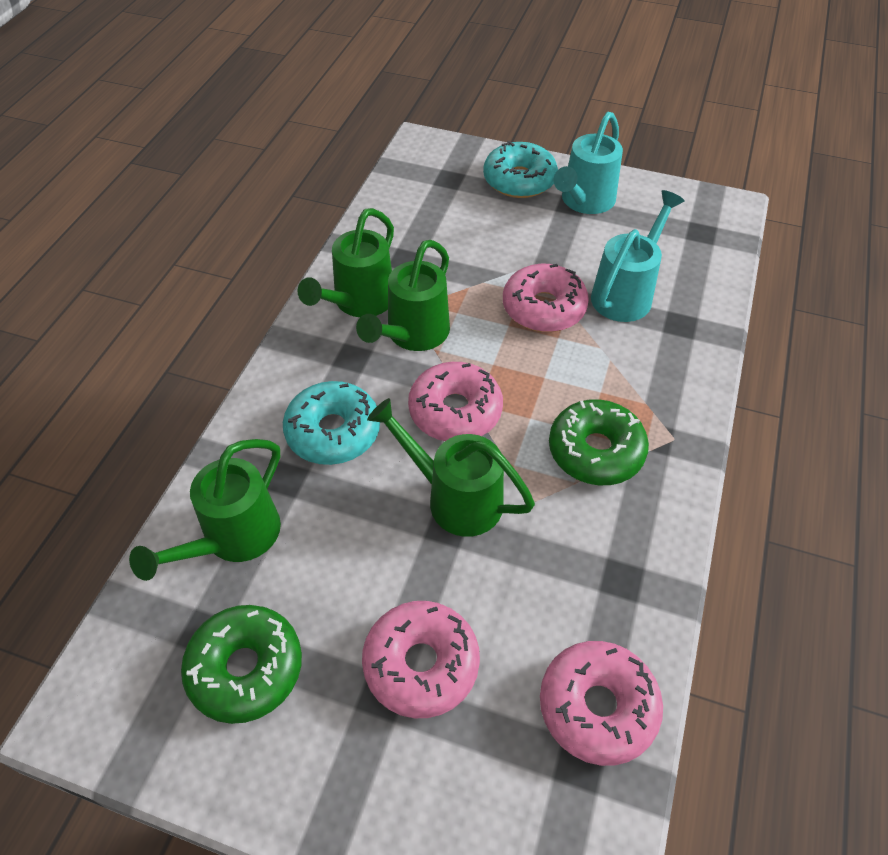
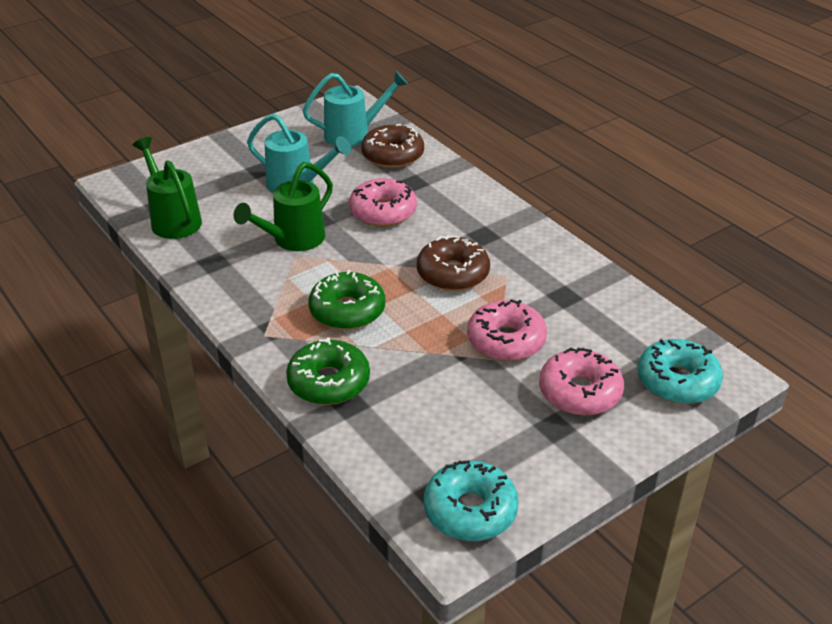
brown donut: none = 0 -> [361,124,424,168] [417,235,490,291] = 2
green watering can: [129,439,281,581] [298,208,394,317] [356,240,450,351] [367,398,535,537] = 4 -> [133,137,202,239] [234,162,333,251] = 2
pink donut: [362,601,480,718] [408,362,503,441] [503,264,589,332] [540,641,663,766] = 4 -> [349,178,417,227] [467,299,547,361] [539,347,624,415] = 3

